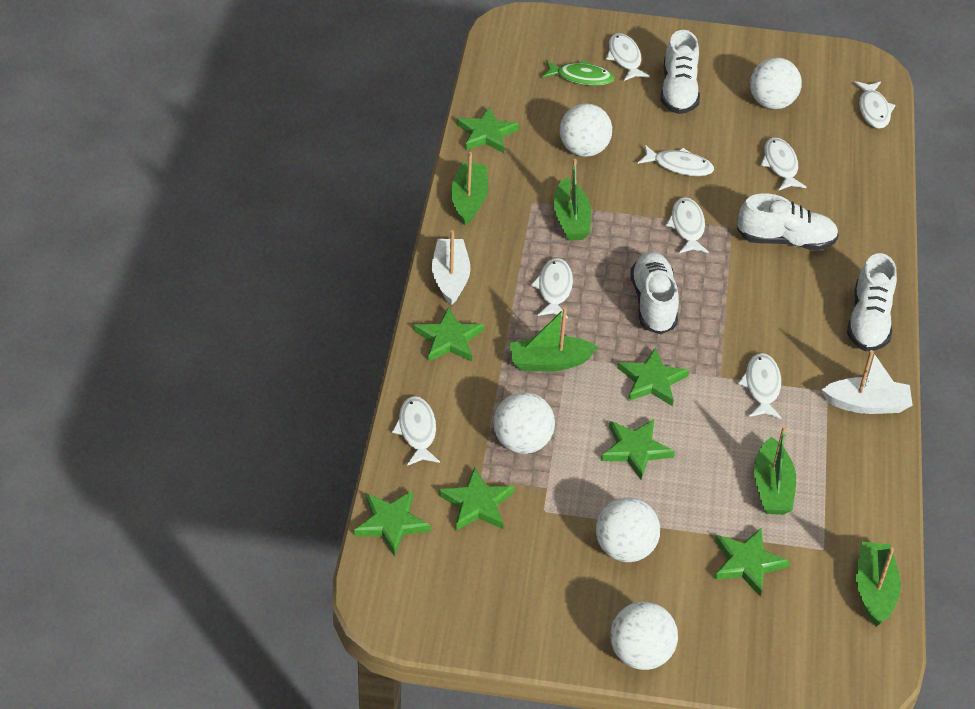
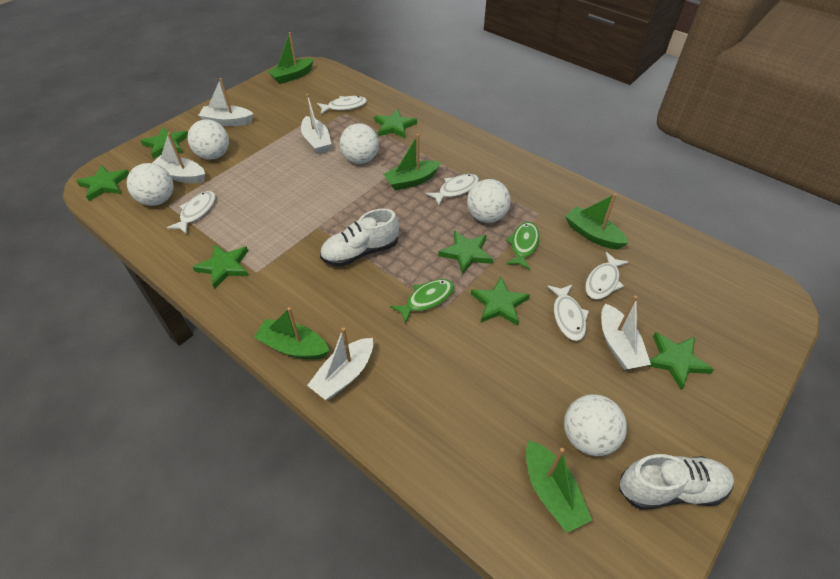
green fish: [542,60,615,86] = 1 -> [390,279,454,324] [505,222,540,270] = 2
white boat: [432,230,471,306] [822,350,913,414] = 2 -> [153,133,205,183] [198,78,253,126] [301,94,332,154] [307,328,373,400] [601,295,651,370] = 5
white fish: [392,396,440,466] [531,258,573,319] [606,33,650,81] [638,145,714,176] [666,197,709,253] [738,353,781,419] [761,137,806,190] [854,81,895,129] = 8 -> [167,191,216,234] [317,96,367,114] [426,174,479,205] [547,285,589,341] [585,252,629,300] = 5
white shoe: [630,252,679,334] [661,30,700,114] [737,194,839,250] [847,253,897,351] = 4 -> [320,208,399,266] [619,454,734,510] = 2

